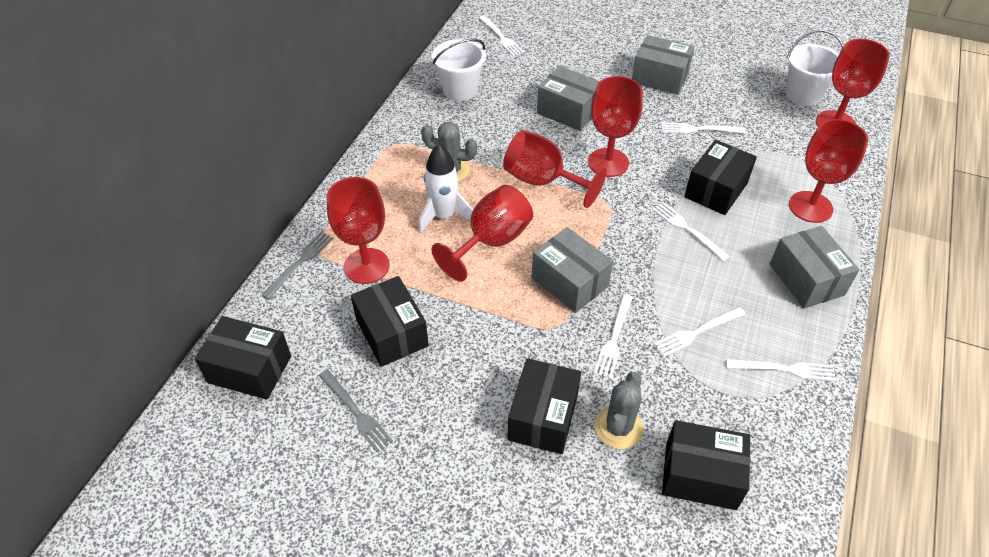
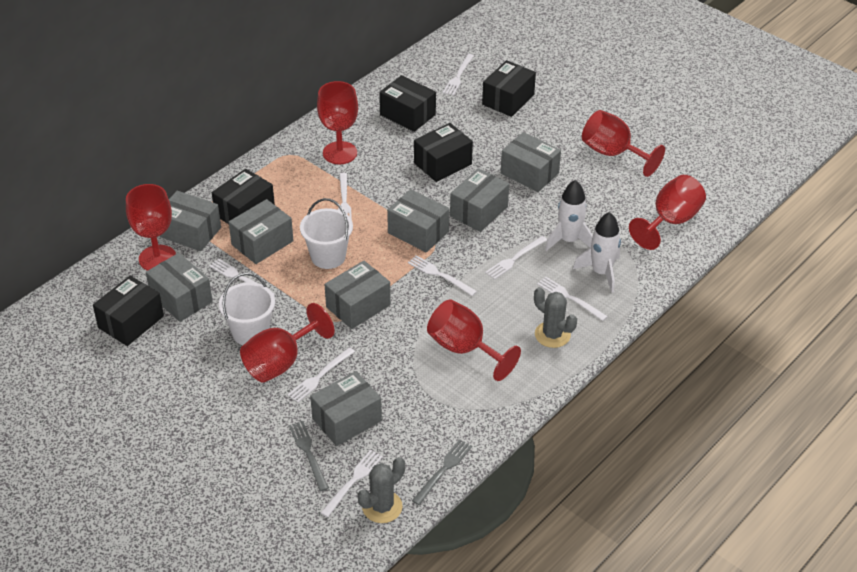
grey box: [532,227,613,313] [537,66,600,131] [632,35,694,95] [770,226,860,309] = 4 -> [146,253,213,322] [160,191,221,251] [229,199,293,264] [310,371,382,446] [325,260,391,329] [387,189,449,253] [450,168,509,232] [501,132,561,192] = 8
white fork: [479,16,524,56] [594,294,633,379] [652,202,730,261] [654,307,745,357] [661,122,745,134] [726,359,836,381] = 6 -> [209,258,275,296] [288,347,355,402] [321,450,383,517] [338,173,352,220] [408,255,477,296] [443,54,474,96] [485,236,547,280] [537,276,608,321] = 8
white rocket: [419,144,473,234] = 1 -> [545,180,593,251] [573,212,621,292] = 2

